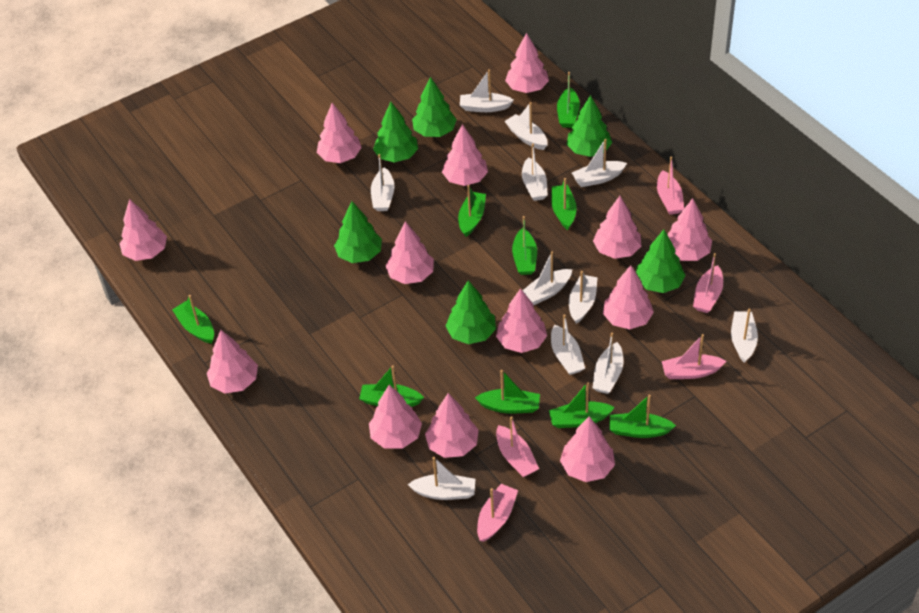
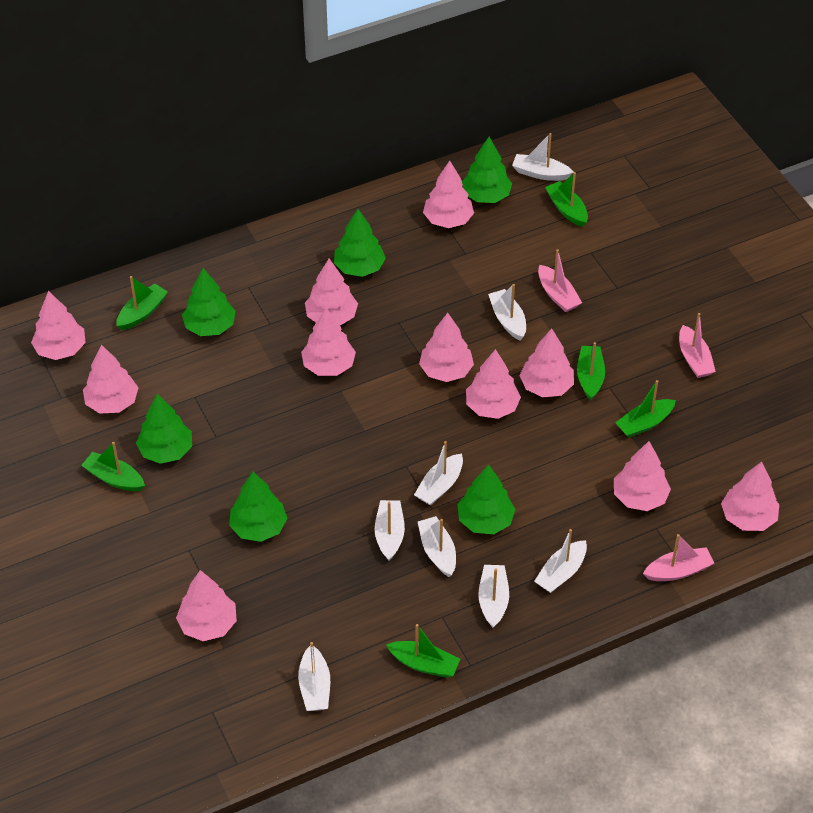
green boat: [172,295,214,344] [359,365,424,407] [458,185,486,237] [475,370,540,414] [512,216,537,275] [549,382,615,428] [551,178,577,230] [557,72,580,128] [609,395,676,438] = 9 -> [81,442,145,491] [116,276,168,330] [386,624,460,678] [545,172,588,227] [577,342,605,401] [615,380,676,438] = 6
pink boat: [477,484,518,542] [496,416,539,477] [657,156,684,215] [662,334,726,379] [693,253,723,313] = 5 -> [538,249,582,312] [643,534,714,581] [679,313,716,378] = 3
pink tree: [119,199,167,261] [207,330,258,394] [317,103,362,163] [369,385,422,448] [386,221,434,284] [425,393,479,458] [442,124,488,186] [496,288,547,353] [505,33,549,93] [560,416,615,482] [593,196,641,259] [603,265,654,329] [667,198,712,261] = 13 -> [31,291,86,360] [83,345,139,414] [176,570,237,641] [301,308,356,376] [305,259,358,325] [419,313,474,382] [423,161,474,228] [466,349,521,419] [519,329,574,397] [614,441,671,511] [721,462,779,531] = 11
white boat: [371,154,395,211] [407,457,475,500] [460,69,514,112] [505,102,548,150] [522,143,548,201] [523,251,572,305] [551,314,585,375] [569,271,598,324] [572,139,627,187] [593,333,623,394] [731,309,758,363] = 11 -> [298,642,330,711] [375,500,405,561] [414,441,463,505] [418,516,456,577] [478,565,509,628] [488,284,526,340] [512,133,574,181] [534,529,587,593] = 8

